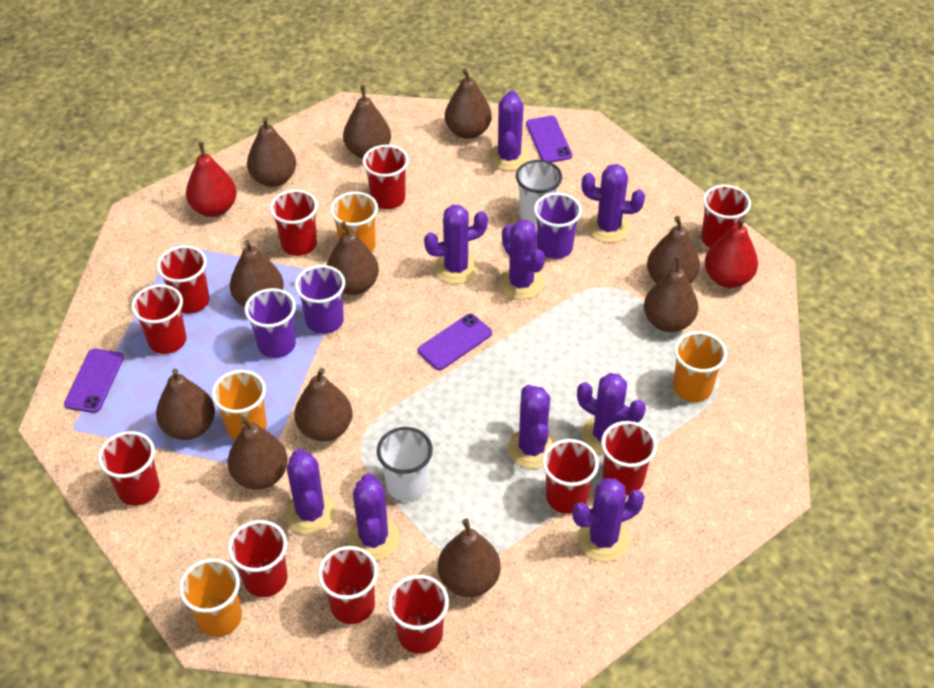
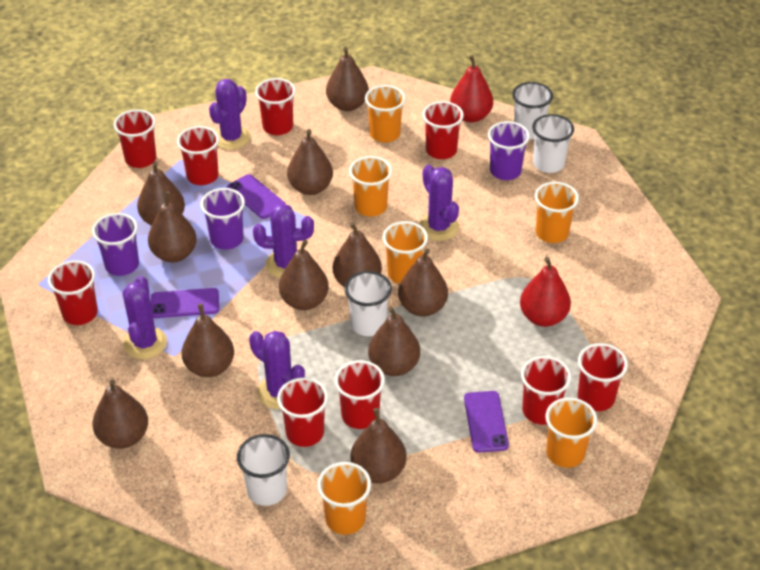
orange cup: [179,558,242,637] [212,370,267,440] [330,192,378,252] [673,331,727,402] = 4 -> [317,462,371,535] [349,156,392,216] [365,85,406,143] [383,221,428,284] [535,182,579,243] [545,397,598,468] = 6
purple cactus: [285,449,336,535] [348,473,400,561] [424,205,488,284] [489,90,530,171] [499,220,545,300] [508,385,555,469] [573,478,645,562] [577,373,646,455] [582,164,645,243] = 9 -> [123,276,167,359] [209,79,250,150] [249,331,305,409] [253,204,314,278] [419,165,459,241] = 5
red cup: [98,431,160,506] [131,284,187,354] [157,245,209,314] [228,520,288,597] [270,189,318,256] [318,546,378,624] [362,145,409,209] [388,575,449,654] [542,439,599,514] [601,421,657,495] [701,185,751,248] = 11 -> [48,260,98,325] [114,109,156,168] [177,126,219,185] [255,78,296,135] [277,377,328,447] [335,360,385,429] [422,101,464,159] [521,356,571,424] [578,343,628,411] = 9
white cup: [377,427,433,501] [516,160,562,225] = 2 -> [237,434,290,506] [345,271,392,336] [512,82,553,139] [532,114,574,173] = 4

